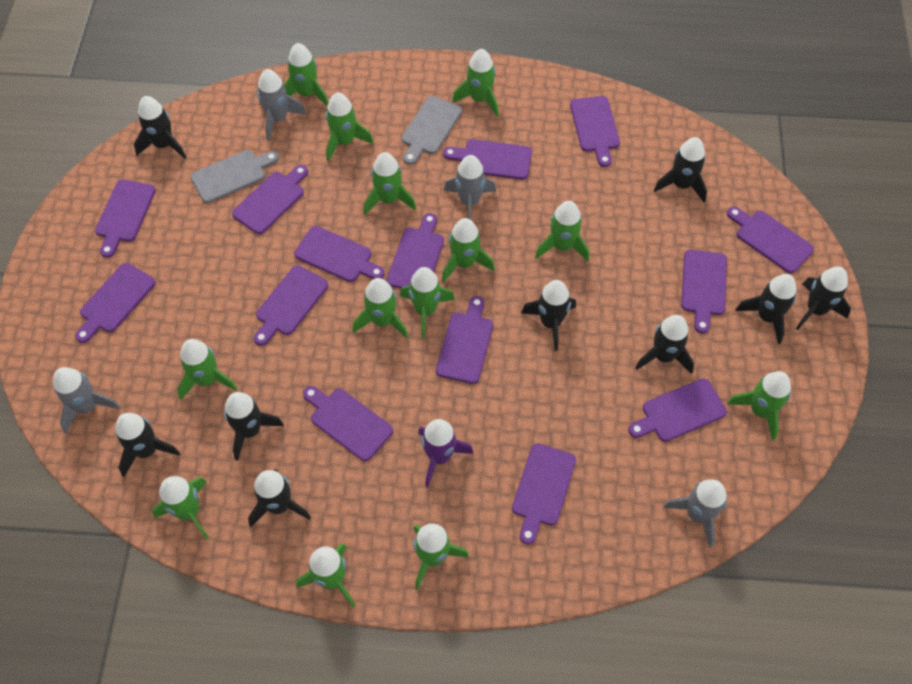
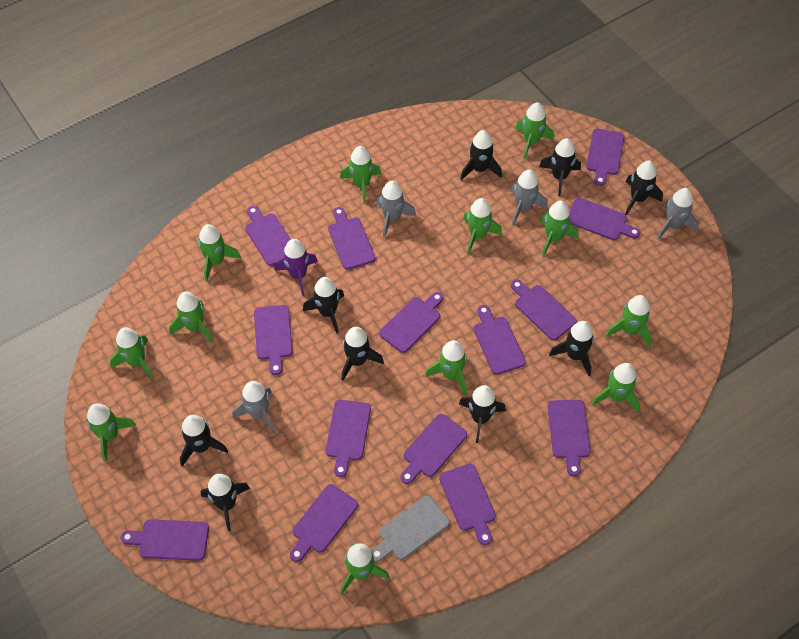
green rocket: [152,476,209,539] [177,339,238,400] [284,43,329,106] [296,543,355,608] [326,92,373,161] [353,278,408,339] [364,152,416,215] [400,267,455,338] [413,523,469,589] [442,218,495,283] [452,49,499,117] [535,201,589,261] [727,371,791,441] = 13 -> [87,403,136,461] [110,327,154,379] [169,292,214,342] [198,224,241,281] [340,146,381,204] [340,543,390,594] [425,340,467,395] [463,198,502,254] [515,102,554,159] [539,201,578,256] [591,363,640,413] [606,295,652,347] = 12
grey cutting board: [191,150,279,203] [402,96,462,165] = 2 -> [372,496,450,562] = 1

